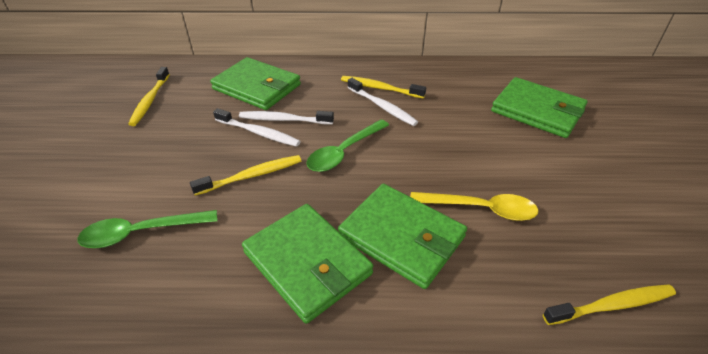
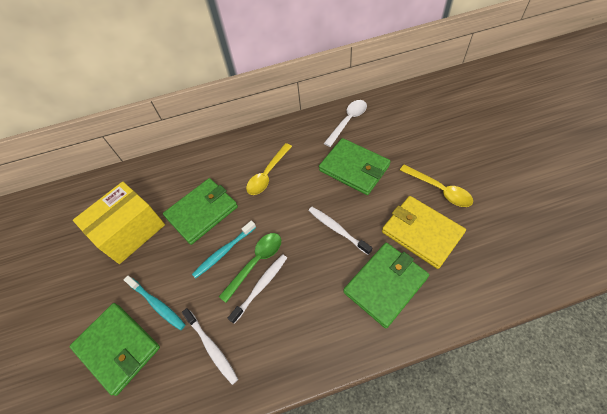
green spoon: [77,210,217,248] [306,120,389,172] = 2 -> [219,233,281,303] = 1
turquoise toothbrush: none = 0 -> [124,276,186,330] [192,220,256,278] = 2
white spoon: none = 0 -> [324,100,367,147] = 1
yellow box: none = 0 -> [73,181,165,264] = 1
yellow spoon: [410,192,539,221] = 1 -> [246,143,292,195] [400,164,473,207] = 2
yellow toothbrush: [128,67,170,126] [190,155,301,196] [341,76,426,99] [543,284,676,325] = 4 -> none = 0
yellow wallet: none = 0 -> [382,196,466,269] = 1

